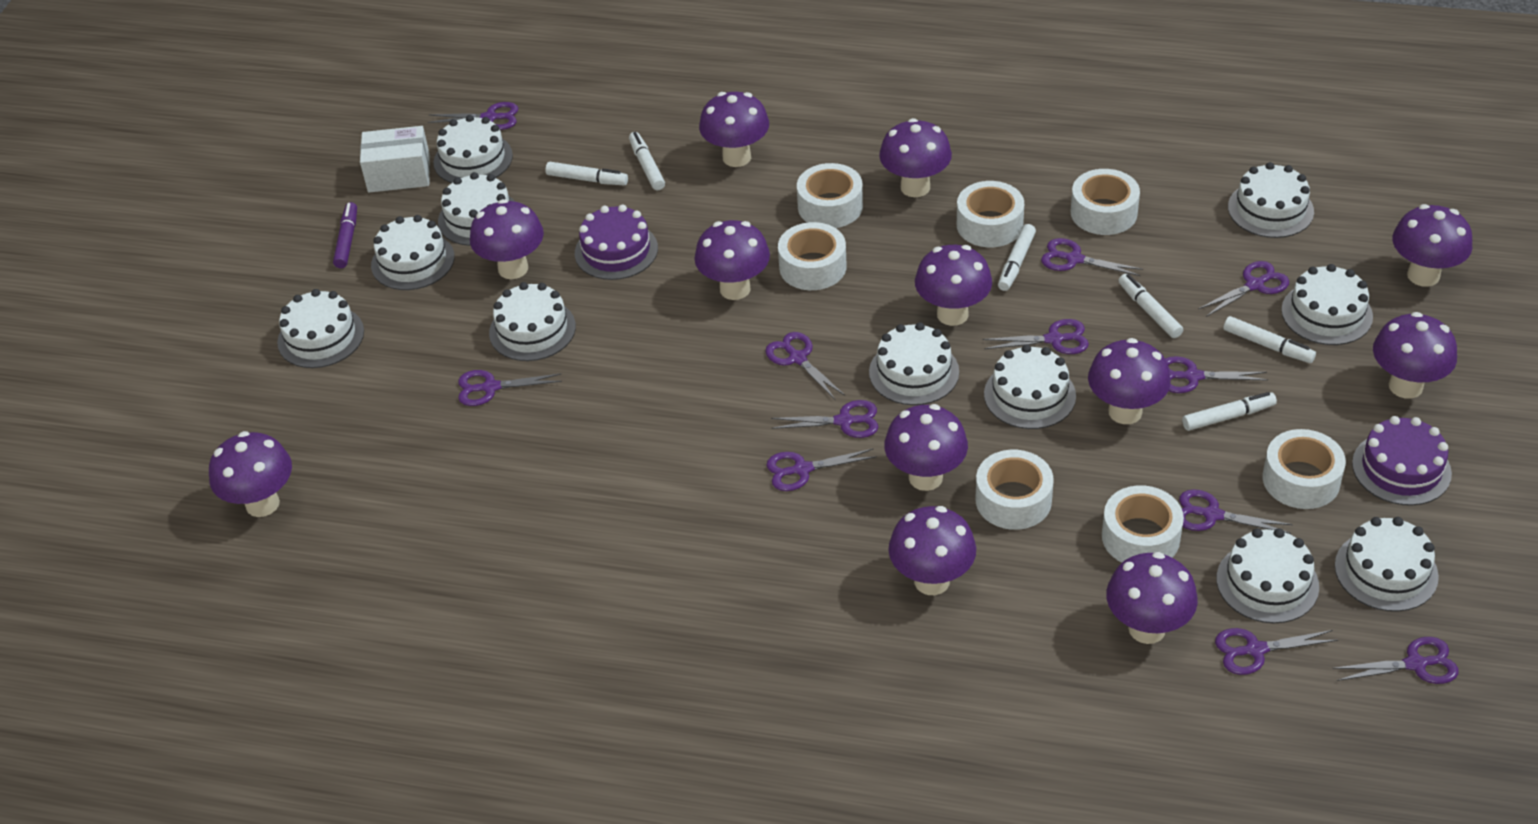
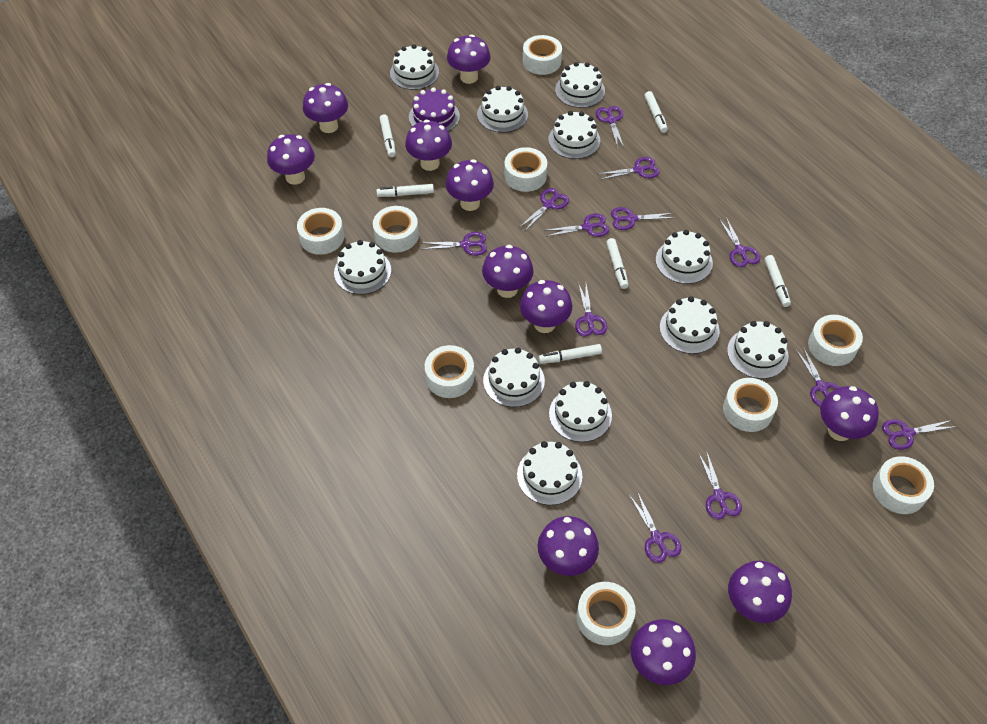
purple cake: [575,204,658,280] [1352,416,1452,506] = 2 -> [409,87,460,132] = 1
purple marker: [333,202,357,268] = 1 -> none = 0
purple mushroom: [209,431,292,517] [470,199,544,279] [695,220,770,300] [699,92,769,167] [879,118,952,197] [884,404,968,491] [888,506,976,595] [915,245,992,326] [1088,338,1171,424] [1106,552,1198,644] [1373,312,1457,399] [1393,204,1472,287] = 12 -> [267,134,315,185] [303,83,348,133] [405,120,452,171] [445,159,494,211] [447,34,491,84] [482,245,534,298] [520,280,572,333] [538,516,599,576] [631,619,696,685] [728,561,792,623] [820,386,879,441] = 11
white box: [360,126,430,193] = 1 -> none = 0
white tape: [778,222,846,290] [797,163,863,228] [957,181,1024,247] [976,450,1054,530] [1071,169,1140,235] [1102,485,1184,562] [1263,429,1346,509] = 7 -> [297,208,344,255] [373,206,419,253] [425,345,474,398] [504,147,547,192] [523,35,562,75] [577,582,636,645] [723,378,778,432] [808,315,863,366] [873,456,934,514] = 9

